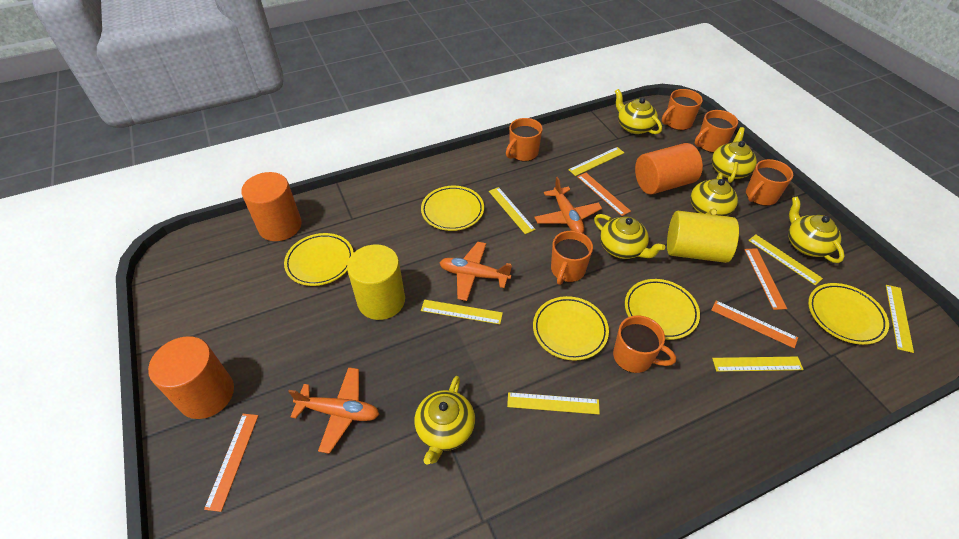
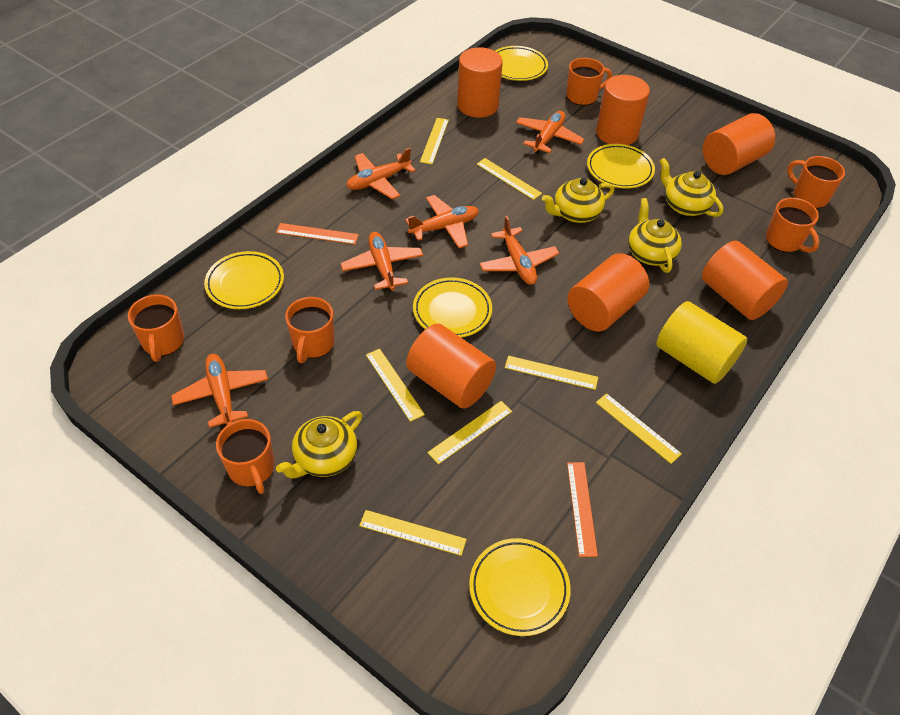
orange cylinder: [148,336,234,419] [241,172,302,241] [635,143,703,195] = 3 -> [406,324,496,409] [457,47,503,118] [567,253,649,332] [596,75,650,145] [702,241,788,320] [703,113,775,175] = 6
orange plane: [288,367,379,454] [439,242,512,301] [534,177,602,233] = 3 -> [171,354,268,428] [340,232,423,291] [347,148,416,199] [405,195,479,248] [479,216,559,285] [516,111,584,154] = 6
orange ruler: [204,414,258,512] [577,173,631,216] [711,301,798,348] [744,248,787,310] = 4 -> [276,223,359,244] [567,462,598,557] = 2
yellow cylinder: [347,244,405,320] [667,211,739,263] = 2 -> [656,301,747,384] = 1
yellow teapot: [415,376,475,465] [594,214,665,259] [615,89,662,134] [690,173,738,216] [712,127,757,183] [788,196,845,263] = 6 -> [276,411,362,478] [542,178,614,223] [628,198,682,273] [660,158,723,217] = 4

